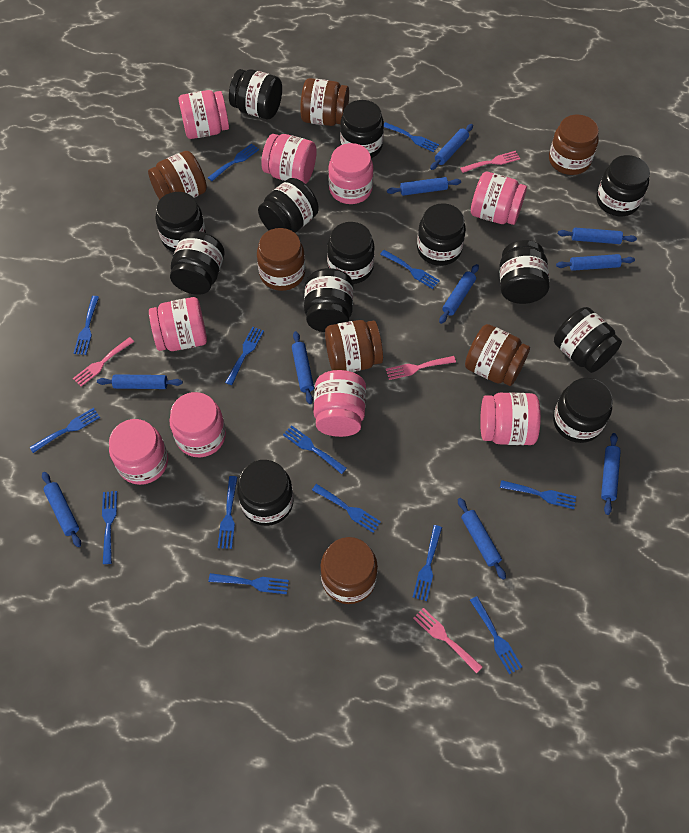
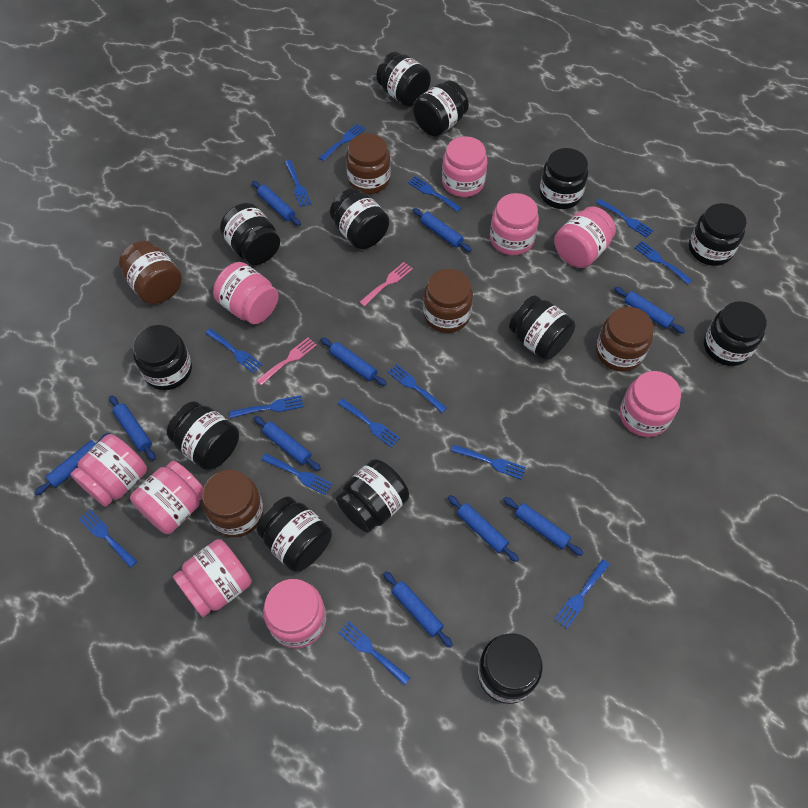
brown jar: [148,151,207,200] [257,228,305,291] [300,78,349,126] [320,537,378,604] [325,320,383,372] [465,324,530,386] [549,115,599,175] = 7 -> [119,241,182,304] [202,470,264,538] [346,133,391,194] [423,269,473,333] [596,307,653,372] = 5
pink fork: [73,337,134,387] [386,356,456,380] [413,608,482,674] [460,151,520,173] = 4 -> [256,337,317,386] [359,262,413,307] = 2

